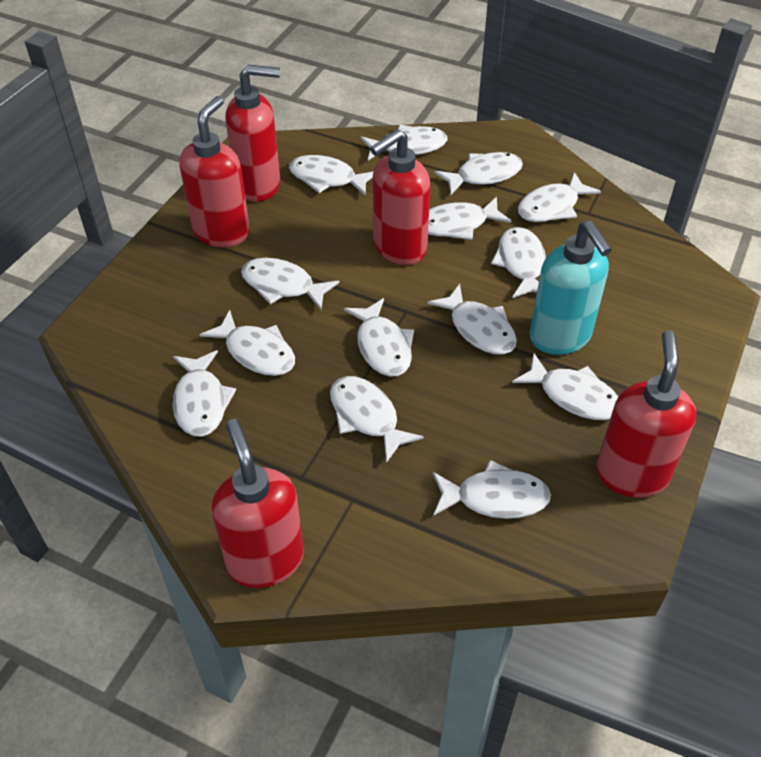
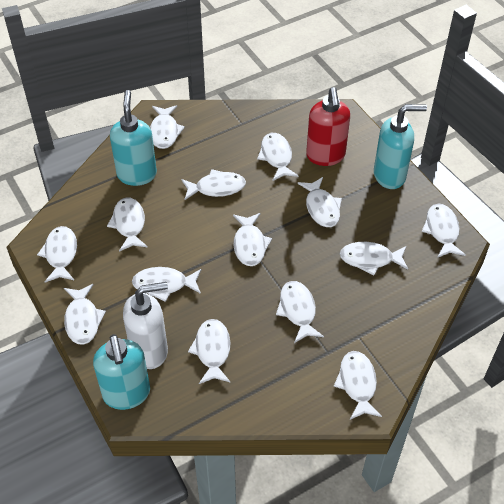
red soap dispenser: [179,96,250,247] [212,419,304,588] [225,64,280,202] [370,129,431,265] [596,330,696,498] = 5 -> [306,87,350,166] = 1
turquoise soap dispenser: [530,221,612,355] = 1 -> [93,334,150,410] [110,90,157,186] [374,104,427,189] = 3
white soap dispenser: none = 0 -> [123,282,168,369] = 1

